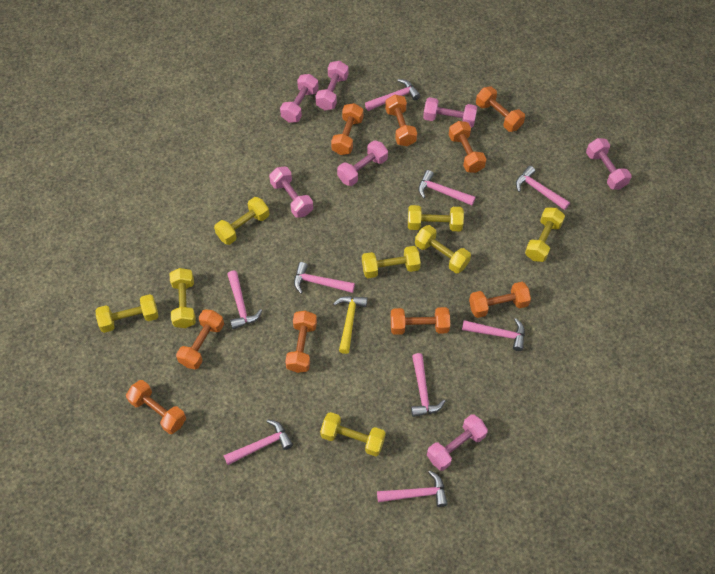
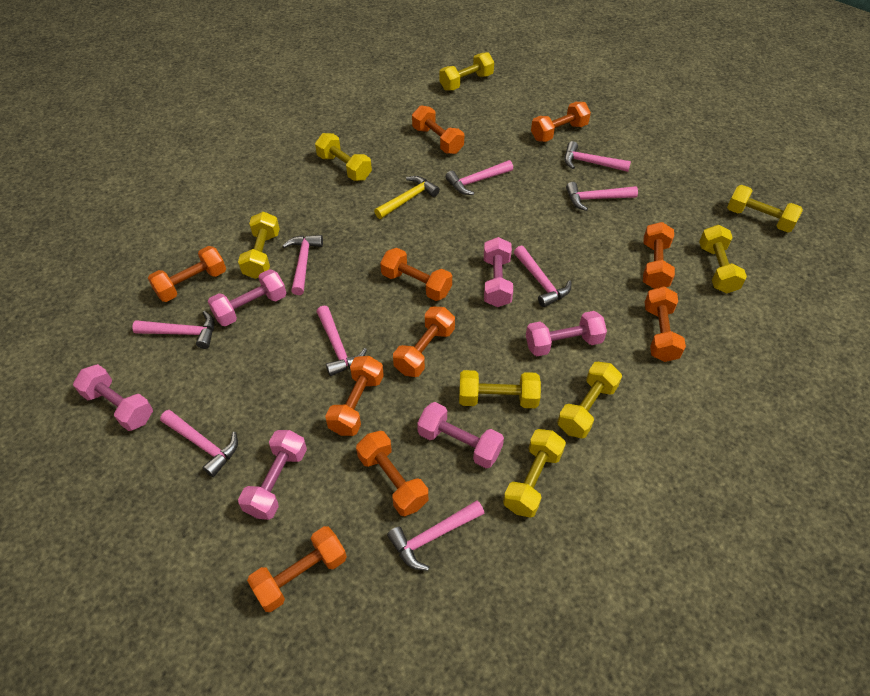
orange dumbbell: [126,380,186,434] [176,309,224,370] [285,310,317,373] [331,103,363,155] [385,95,417,146] [391,307,450,335] [449,121,486,173] [469,282,531,318] [476,86,525,132] = 9 -> [148,246,226,302] [247,526,347,612] [325,356,384,436] [356,431,428,516] [380,248,452,301] [393,307,455,377] [412,106,464,154] [531,102,591,142] [643,222,675,289] [645,286,686,362] = 10
pink dumbbell: [269,167,313,218] [280,74,319,123] [315,61,348,110] [337,140,388,186] [423,97,477,128] [427,414,488,471] [586,138,632,190] = 7 -> [73,364,153,431] [208,269,287,326] [238,430,307,520] [417,402,504,468] [484,237,513,307] [526,311,607,356] = 6

